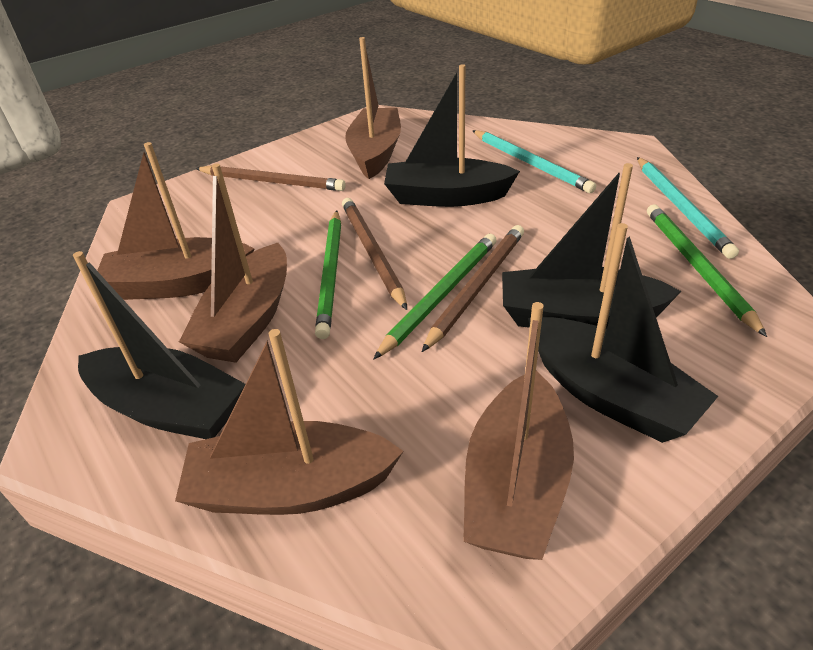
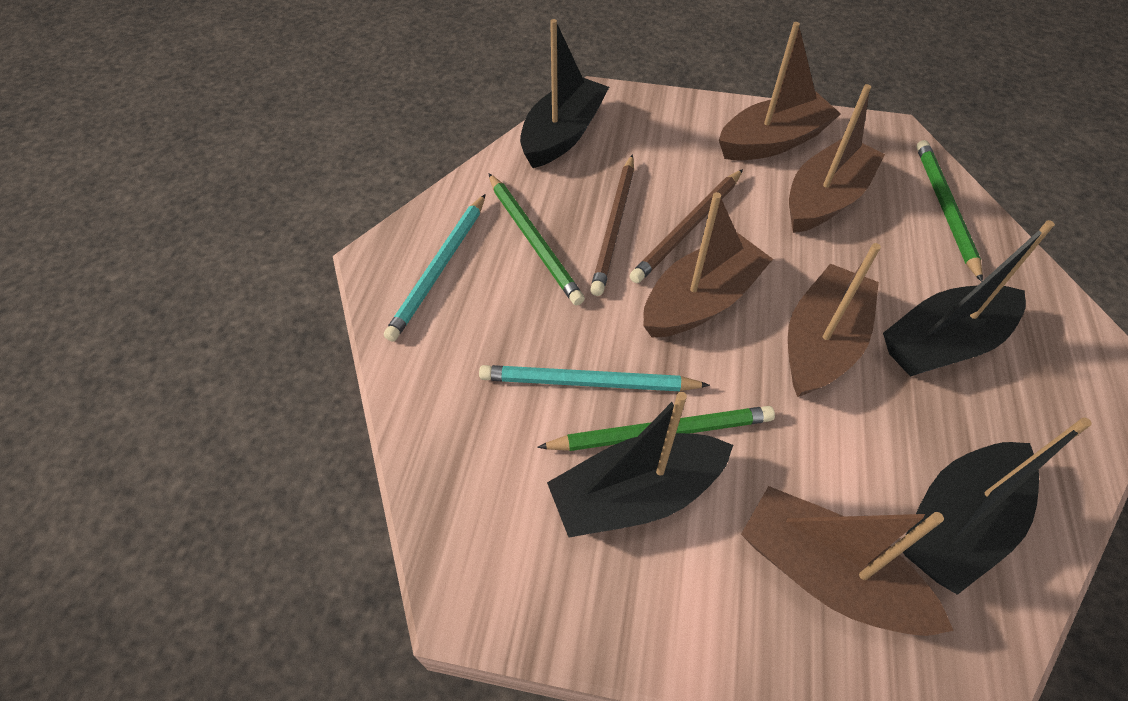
brown pencil: [195,165,346,191] [342,198,407,310] [422,225,524,352] = 3 -> [590,155,634,296] [630,169,743,283] = 2

